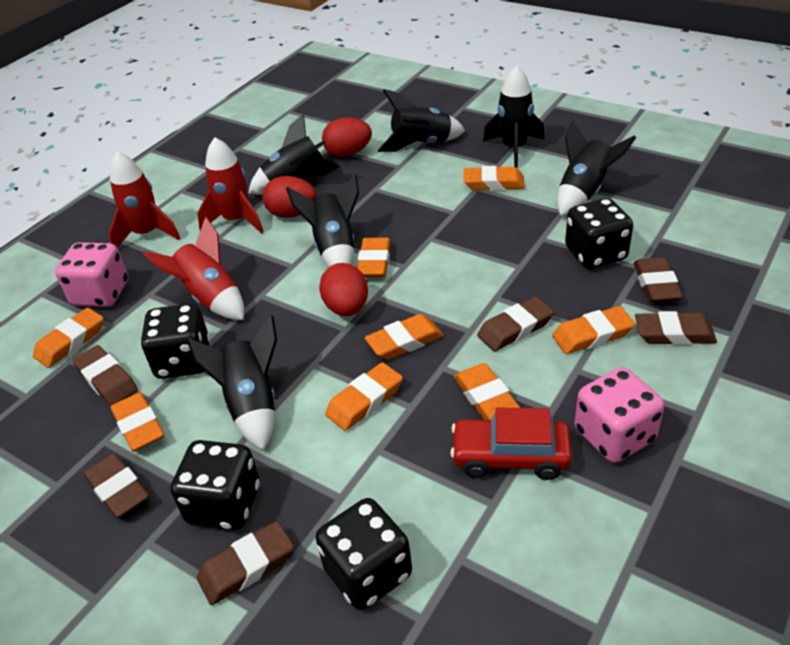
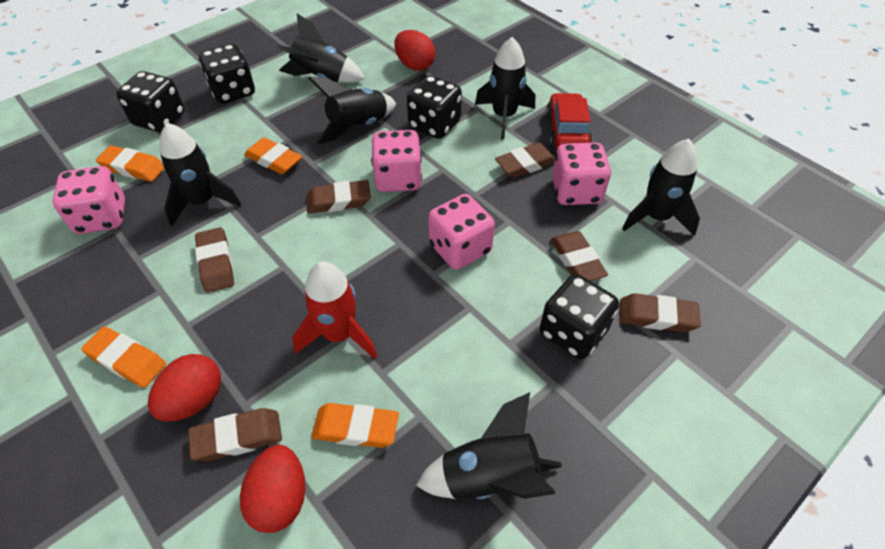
orange eraser: [33,308,104,368] [110,392,164,452] [325,362,403,431] [357,238,391,277] [365,314,444,360] [454,363,520,420] [464,166,525,190] [552,306,635,354] = 8 -> [81,326,166,388] [96,146,164,182] [244,137,302,174] [311,403,399,448] = 4
pink dice: [55,242,128,307] [574,367,664,463] = 2 -> [53,166,125,234] [371,130,422,192] [428,194,495,270] [552,143,611,205] = 4
red rocket: [108,151,181,248] [143,217,244,320] [197,137,264,234] = 3 -> [292,262,377,359] = 1

